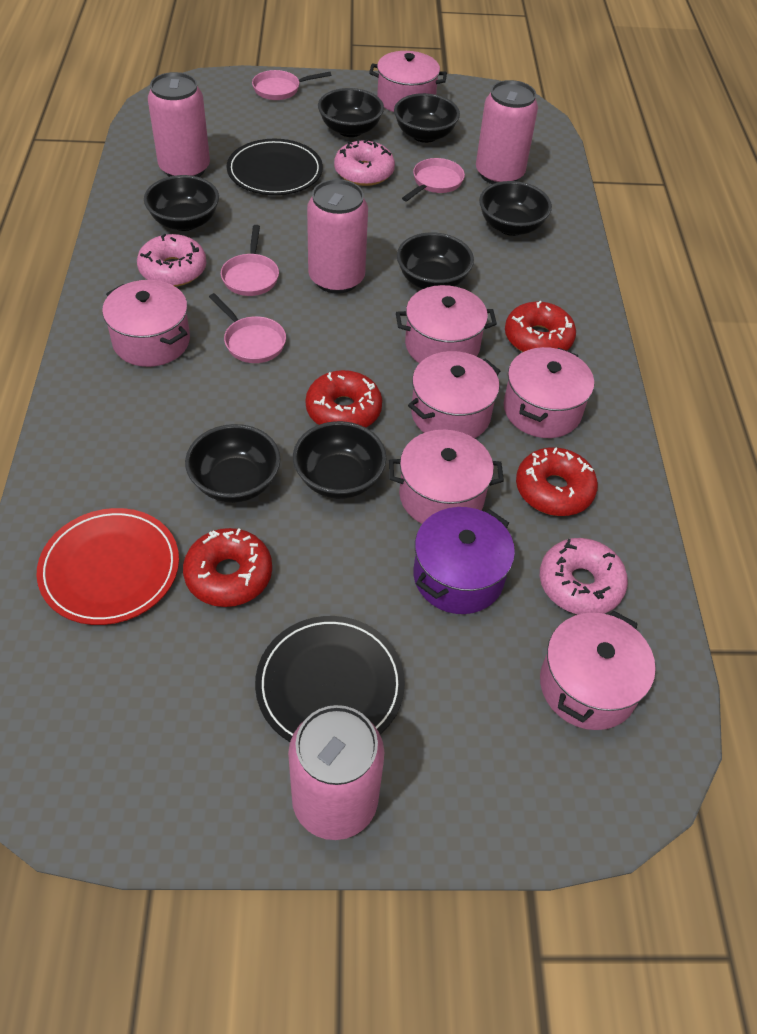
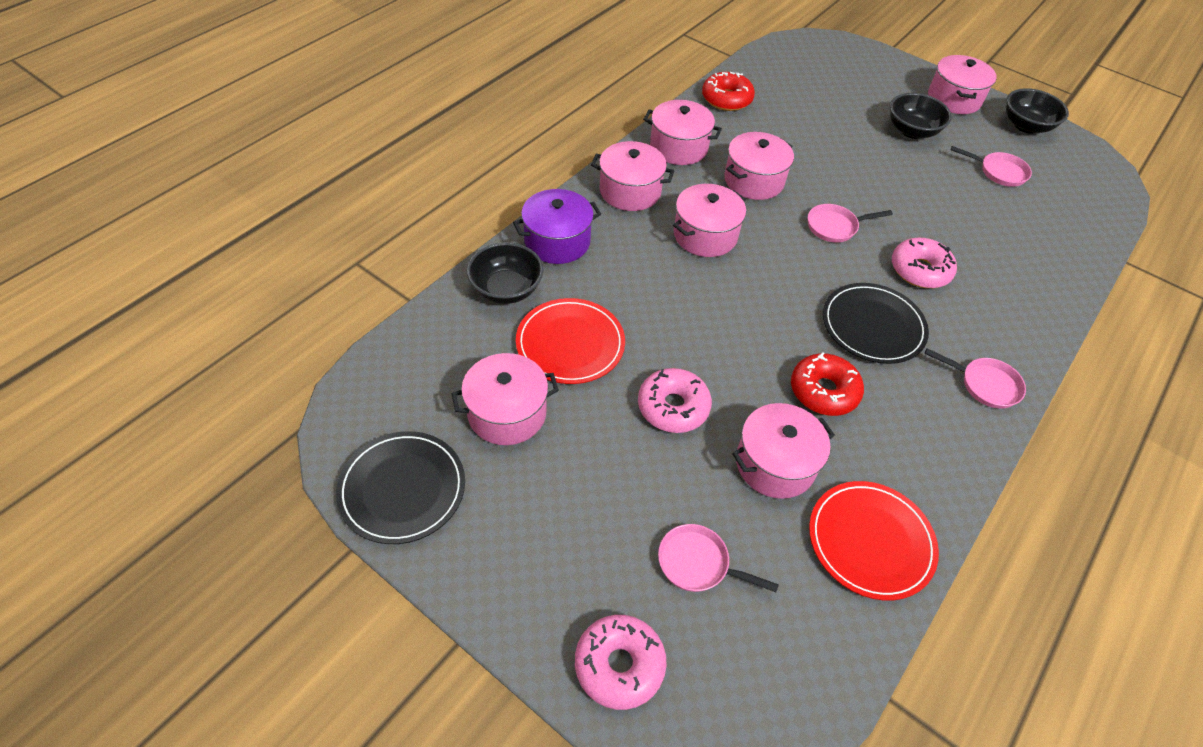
black bowl: [144,175,219,231] [185,424,281,503] [293,421,386,499] [318,88,384,137] [394,93,460,143] [397,232,474,289] [479,181,552,236] = 7 -> [467,242,544,304] [890,93,952,139] [1006,88,1069,134] = 3
pink can: [148,72,210,177] [288,705,384,840] [307,179,368,294] [476,80,538,184] = 4 -> none = 0
red donut: [183,528,272,607] [305,370,382,428] [505,301,576,352] [516,447,598,516] = 4 -> [702,72,755,111] [791,352,864,416] = 2
red plate: [37,508,179,625] = 1 -> [516,298,625,384] [809,481,939,600] = 2

